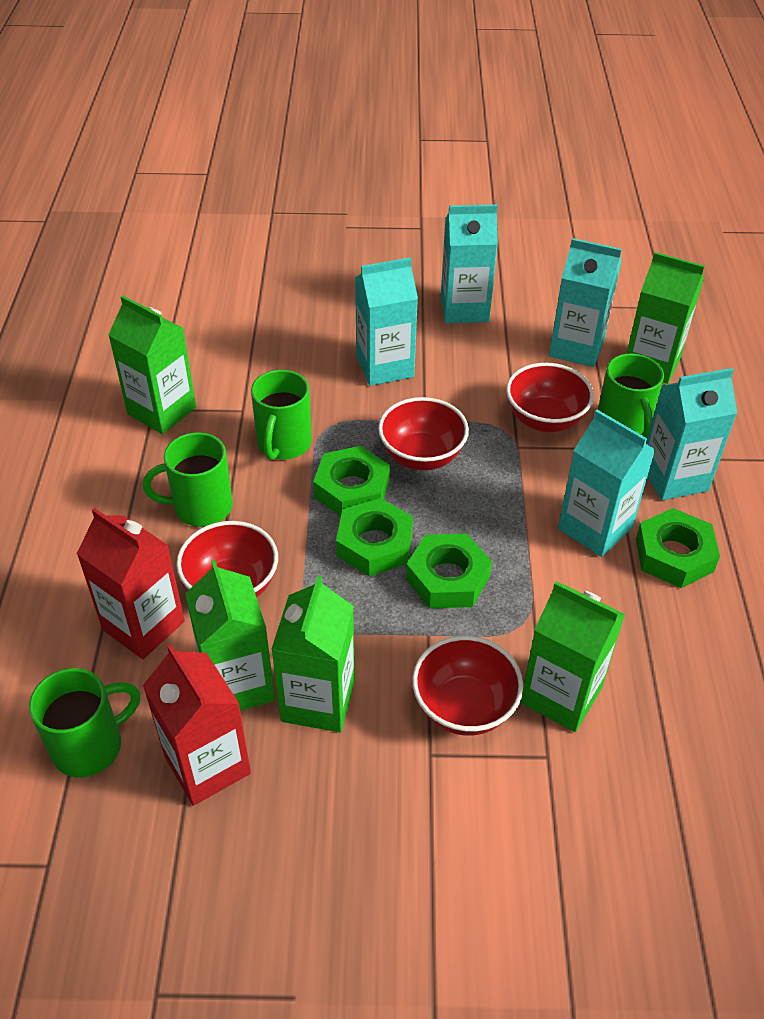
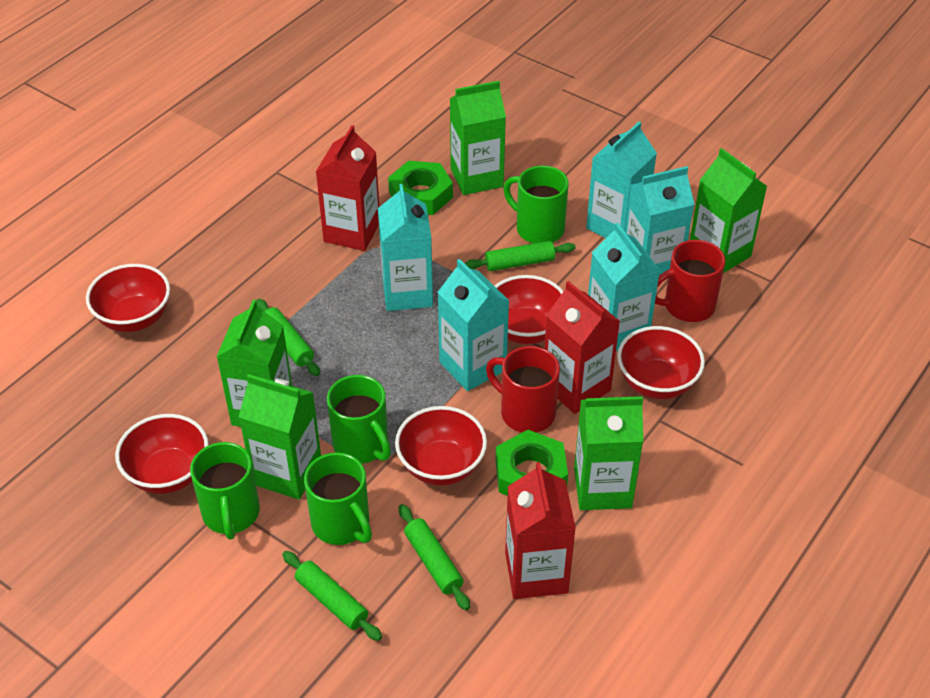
green nut: [313,446,390,517] [336,498,413,577] [406,533,492,608] [636,508,720,588] = 4 -> [388,161,453,215] [496,430,568,496] = 2
green rolling pin: none = 0 -> [256,299,320,376] [282,551,382,641] [399,504,470,611] [464,241,576,271] = 4
red bowl: [176,521,278,598] [378,397,469,470] [412,636,524,736] [506,363,594,432] = 4 -> [86,264,170,332] [115,414,209,494] [395,406,487,486] [495,275,564,344] [617,326,705,399] = 5
red carton: [77,508,185,659] [143,644,251,806] = 2 -> [316,125,379,251] [505,462,576,599] [544,281,620,414] = 3
red mug: none = 0 -> [486,346,560,433] [655,240,725,322] = 2

